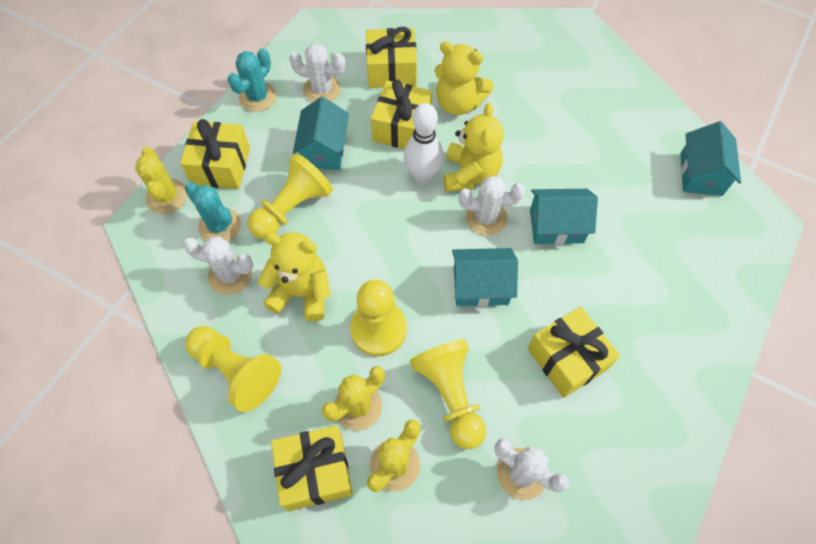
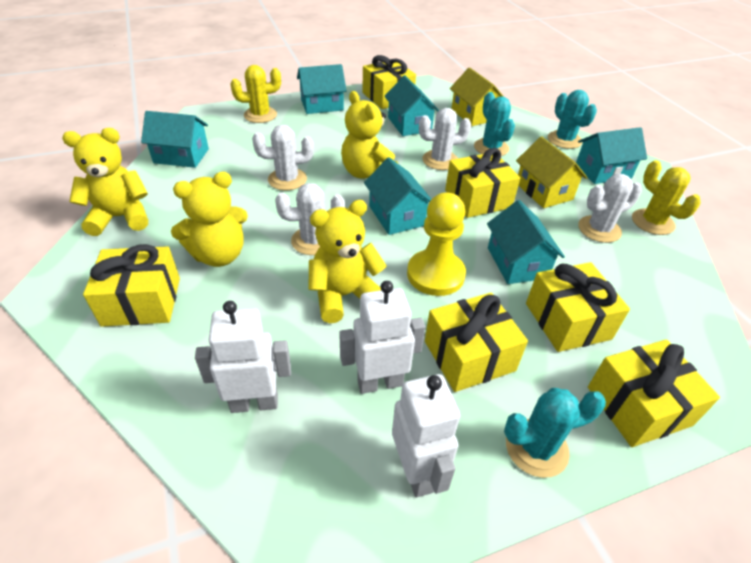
turquoise cactus: [185,182,241,242] [227,48,277,112] = 2 -> [474,92,515,156] [504,388,606,478] [548,90,597,149] = 3
turquoise house: [293,97,349,170] [452,248,518,307] [530,189,598,245] [680,121,741,196] = 4 -> [141,111,209,168] [297,64,347,114] [364,157,431,235] [385,76,439,136] [487,200,565,284] [576,127,647,184] = 6
white bowling pin: [404,103,443,183] = 1 -> none = 0
white robot: none = 0 -> [195,301,291,413] [339,281,425,394] [392,374,460,497] = 3
yellow cactus: [135,147,187,214] [322,366,385,430] [367,420,421,492] = 3 -> [230,65,281,123] [632,160,701,235] = 2
yellow gift: [180,119,250,189] [271,425,353,511] [366,27,417,88] [371,79,432,149] [528,307,620,398] = 5 -> [83,244,180,327] [362,55,416,109] [425,293,528,392] [445,148,520,218] [526,262,630,352] [588,339,720,447] = 6
yellow house: none = 0 -> [450,67,504,126] [516,136,588,208] = 2
yellow pawn: [185,326,281,412] [248,153,333,239] [350,280,407,356] [410,339,486,449] = 4 -> [407,192,466,296] = 1
yellow teddy bear: [258,232,331,321] [435,41,494,115] [444,103,504,192] = 3 -> [62,128,148,236] [171,172,248,267] [308,200,387,323] [341,91,398,179] = 4

